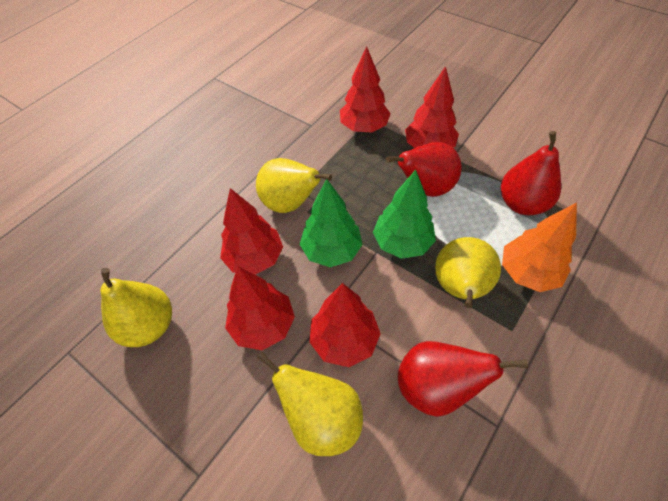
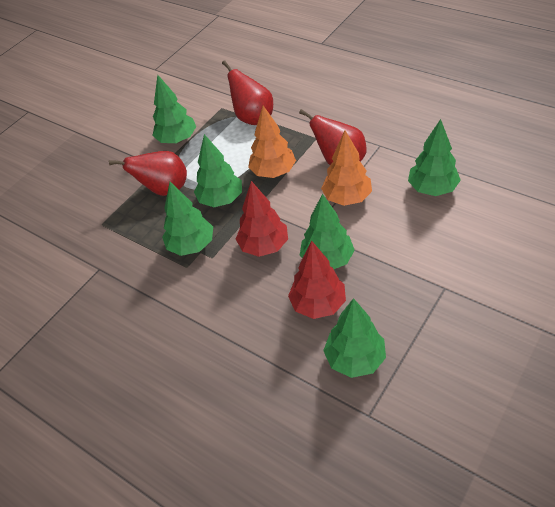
green tree: [300,179,363,267] [373,170,436,259] = 2 -> [153,74,196,143] [162,182,213,256] [194,134,242,207] [300,194,355,269] [323,298,386,378] [408,119,461,196] = 6
orange tree: [502,202,577,292] = 1 -> [248,106,296,178] [321,131,372,206] = 2
red tree: [220,188,283,275] [225,266,295,350] [309,283,381,367] [340,46,391,133] [405,66,459,148] = 5 -> [236,181,288,257] [288,241,346,319] = 2
yellow pear: [101,268,172,347] [256,158,332,213] [257,352,363,456] [435,237,501,308] = 4 -> none = 0

